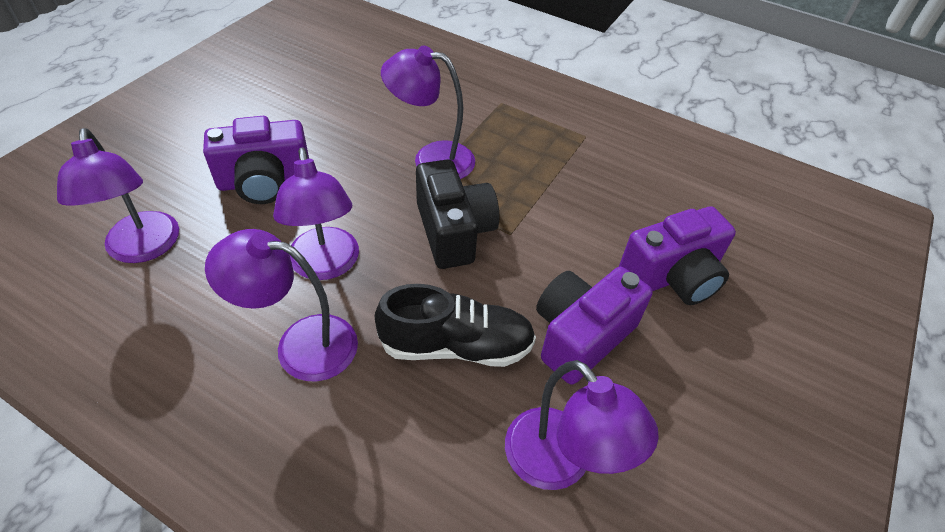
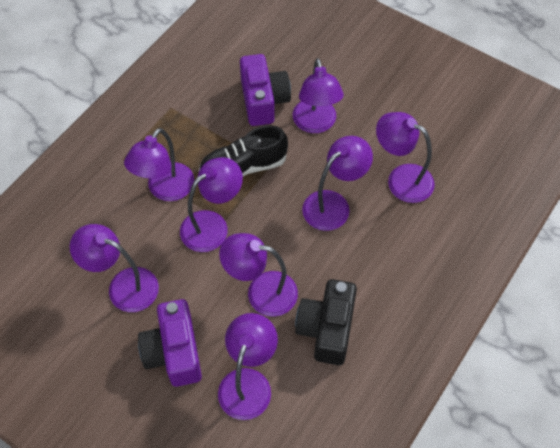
purple camera: [203,116,309,204] [536,267,653,385] [619,207,736,305] = 3 -> [138,299,202,387] [240,54,291,126] = 2
purple lamp: [57,128,179,263] [205,229,358,382] [273,147,359,280] [381,46,475,179] [505,360,659,490] = 5 -> [70,224,159,312] [124,128,194,201] [180,157,243,252] [218,313,278,420] [219,233,298,317] [293,58,344,133] [302,136,373,231] [376,112,435,203] = 8

